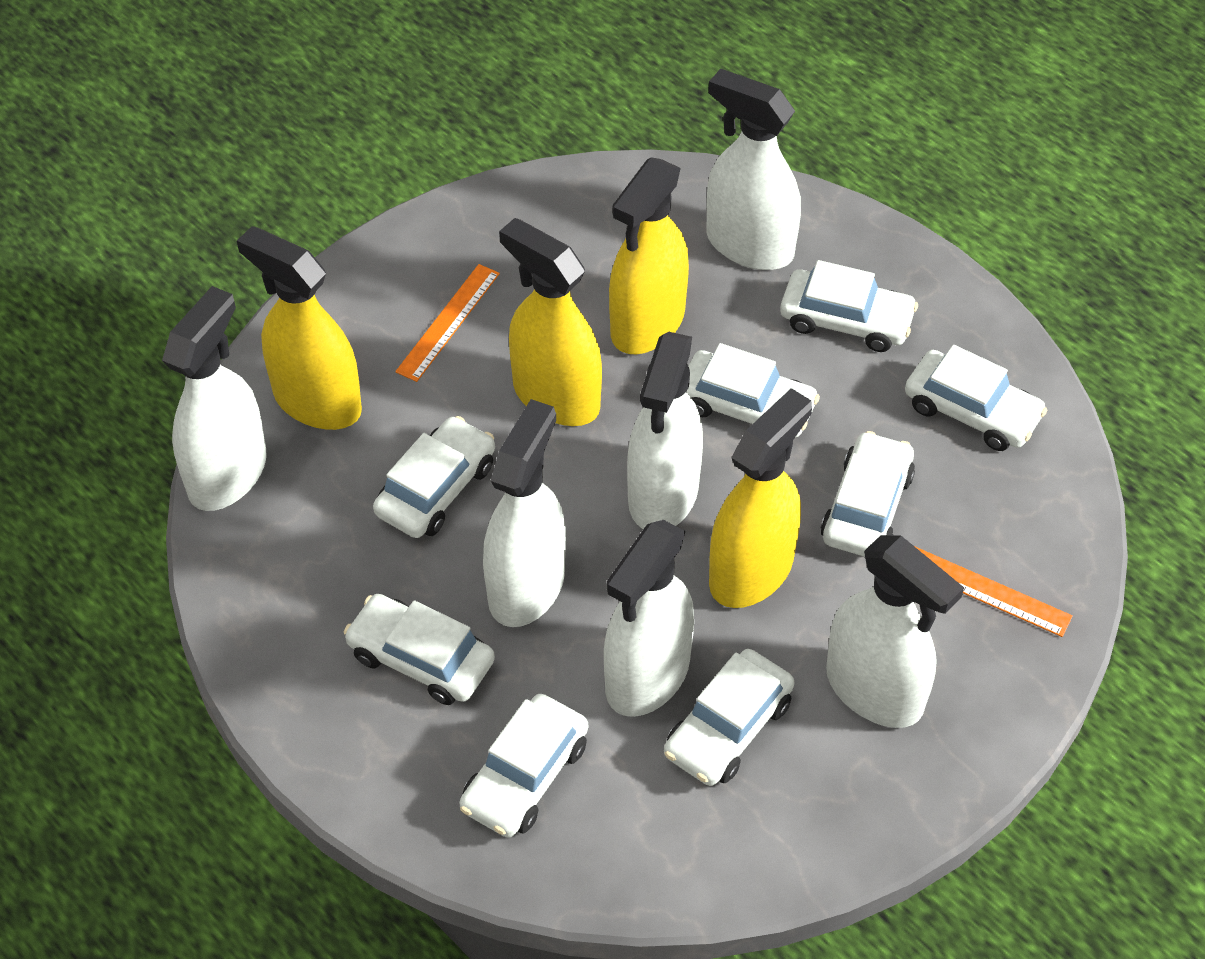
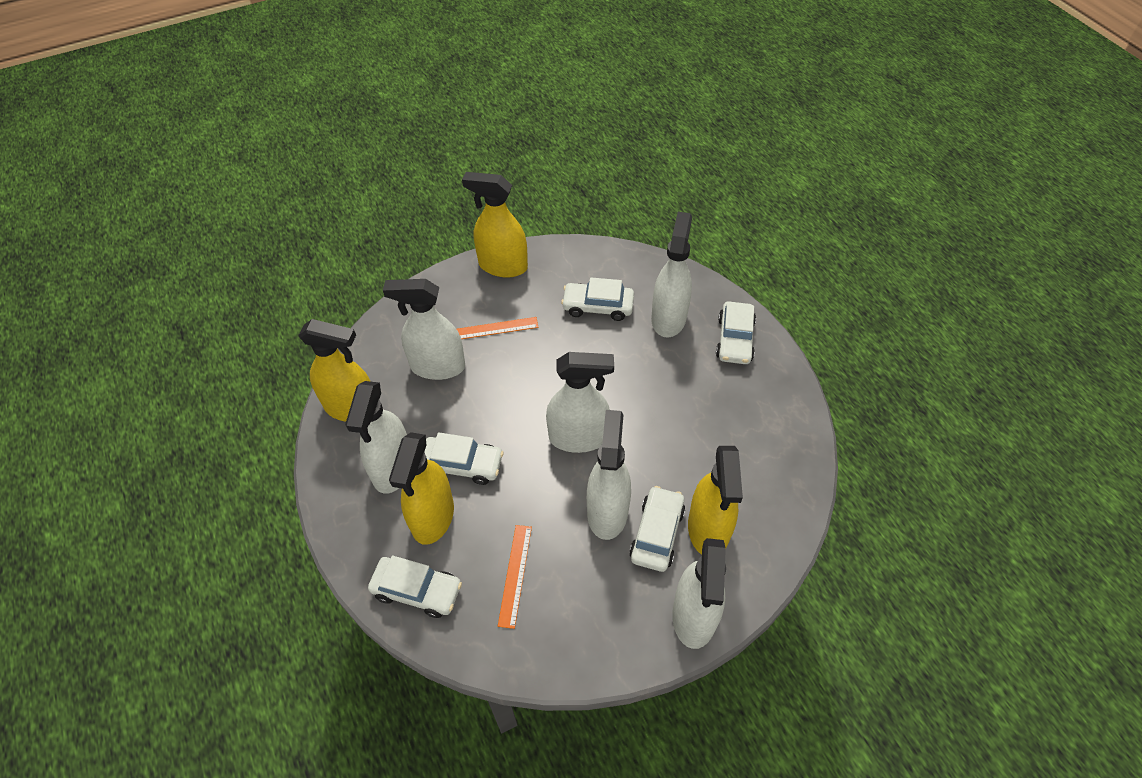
white car: [344,594,495,705] [373,416,495,538] [459,694,588,838] [664,649,794,786] [687,343,820,438] [780,260,918,352] [821,431,915,557] [905,345,1047,451] = 8 -> [368,556,462,618] [424,432,504,485] [561,277,634,321] [629,486,685,572] [716,301,756,364] = 5

